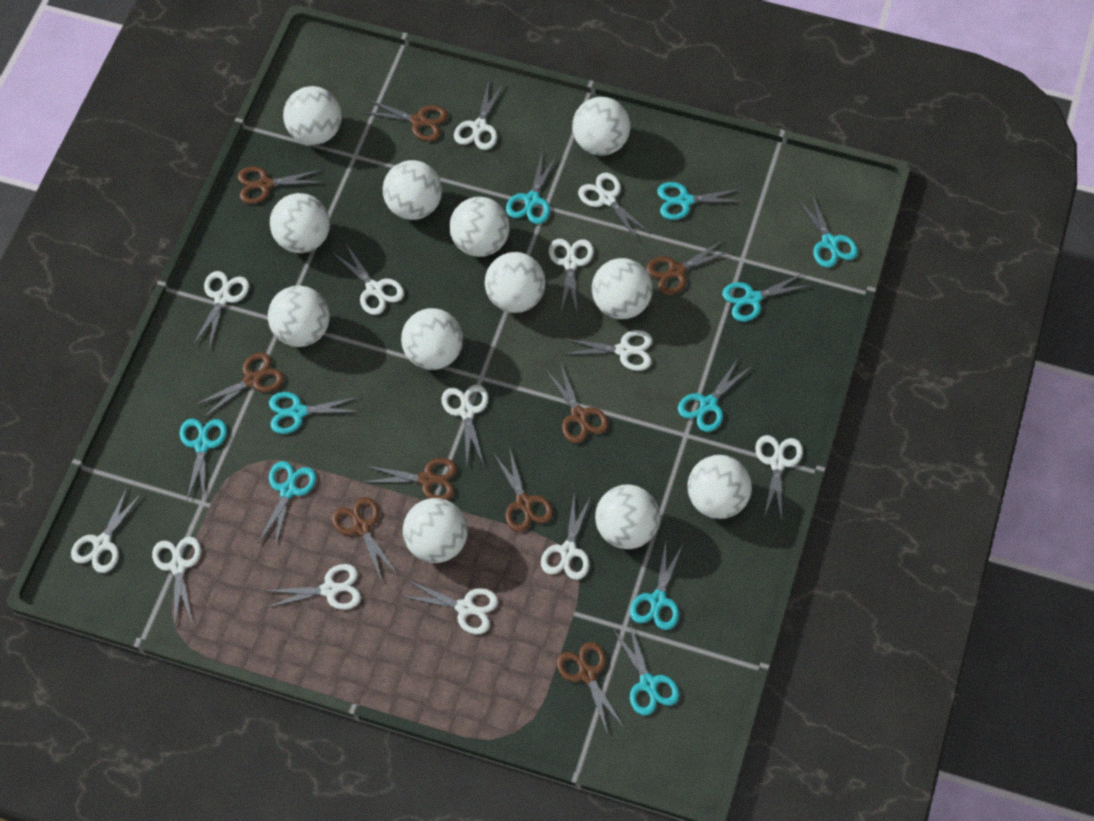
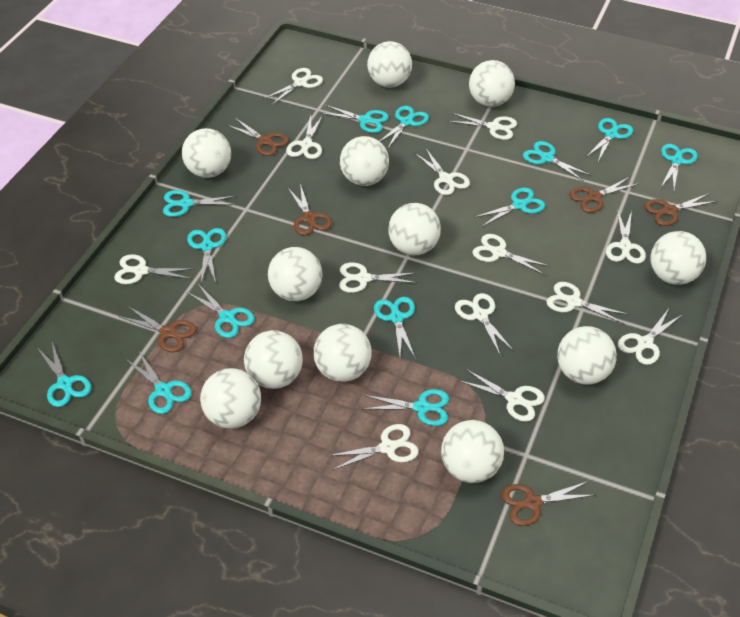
brown scissors: [195,352,284,417] [238,166,325,204] [332,497,398,582] [362,99,448,141] [365,458,457,500] [494,446,553,532] [545,362,609,443] [556,642,625,735] [646,239,732,295] = 9 -> [118,306,197,352] [227,118,289,156] [287,184,332,235] [501,481,595,526] [569,177,638,213] [644,193,717,226] = 6
turquoise scissors: [180,419,227,502] [258,461,316,548] [269,392,361,434] [506,154,558,224] [614,624,680,715] [630,542,683,630] [657,182,745,220] [678,357,752,432] [722,272,812,322] [797,194,858,268] = 10 -> [38,342,91,407] [127,352,192,414] [163,190,236,217] [187,228,226,283] [187,284,255,338] [321,105,389,133] [364,389,449,426] [374,297,415,358] [380,106,429,148] [474,188,545,226] [523,141,591,182] [586,118,633,162] [661,144,698,189] = 13

